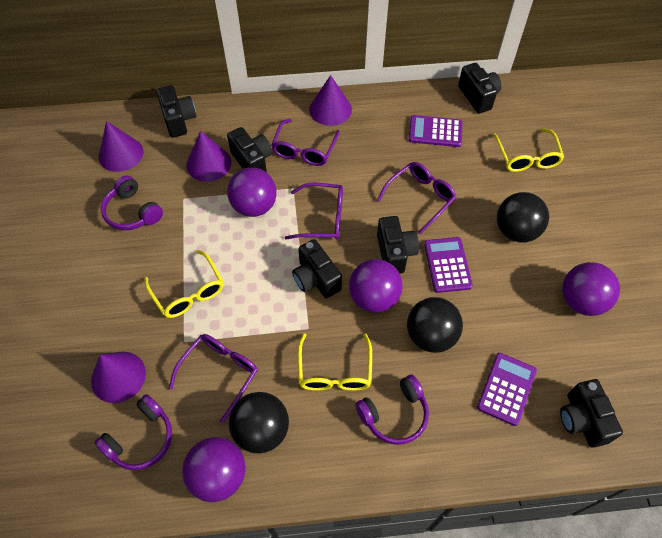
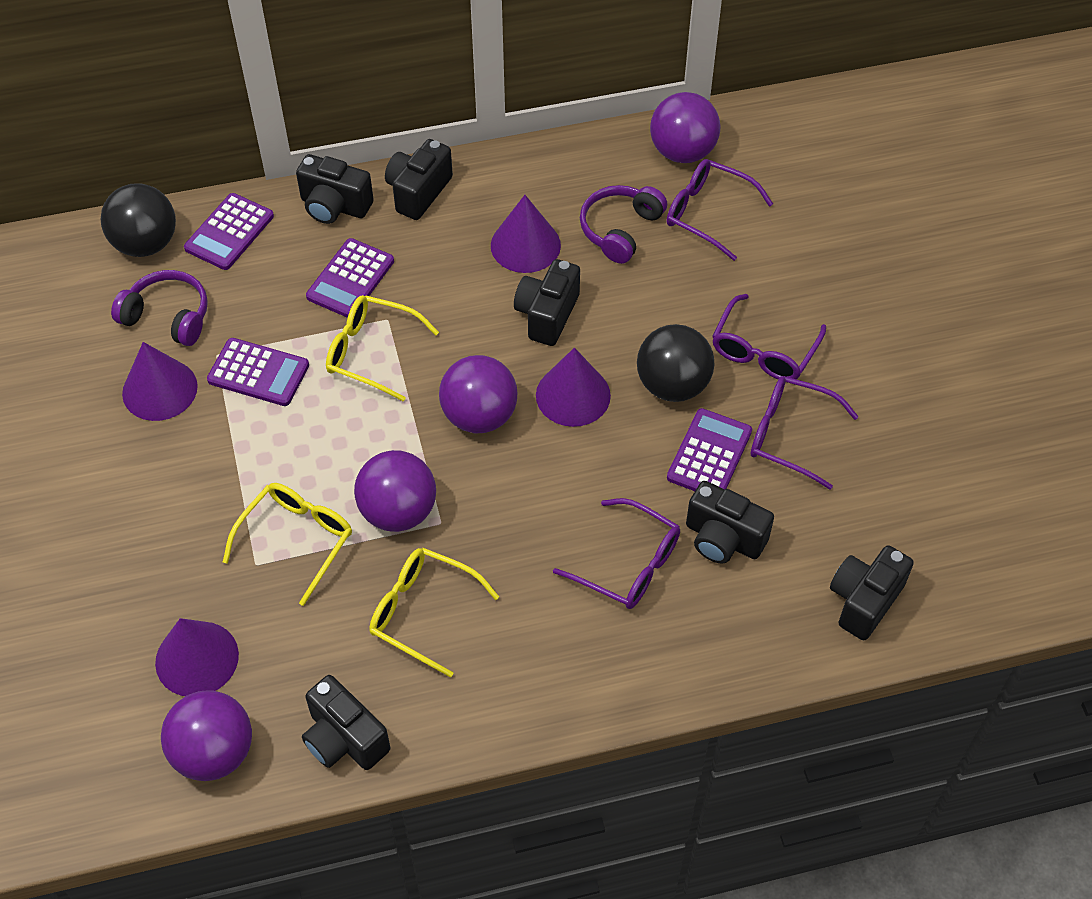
black ball: [229,392,289,453] [407,297,463,353] [497,192,549,243] = 3 -> [101,183,176,257] [637,324,714,402] = 2
purple calculator: [409,115,462,147] [424,237,473,293] [477,353,537,426] = 3 -> [184,193,274,270] [207,338,309,406] [306,238,394,318] [667,408,752,491] = 4
purple headphones: [95,394,172,470] [101,175,163,230] [355,375,429,445] = 3 -> [111,270,208,346] [580,185,667,264] = 2

